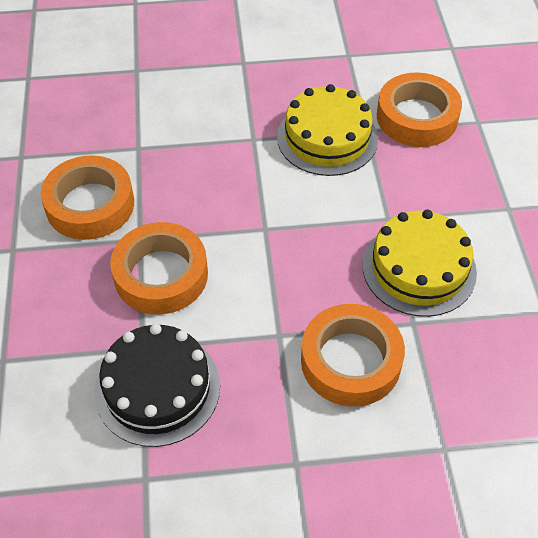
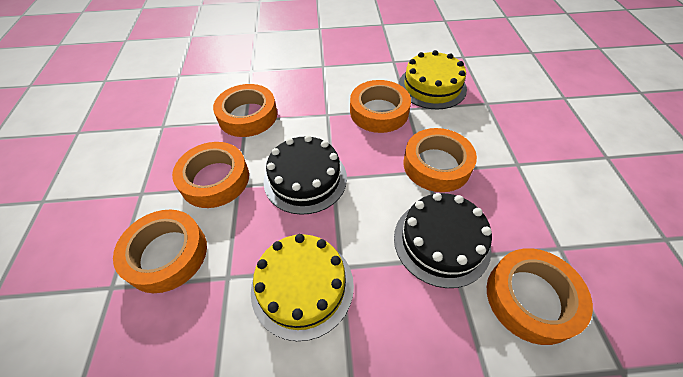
black cake: [95,324,220,447] = 1 -> [264,135,347,215] [394,193,492,288] = 2
orange tape: [40,156,134,240] [110,222,208,314] [301,304,405,407] [377,72,462,147] = 4 -> [113,210,207,293] [172,142,249,208] [213,84,277,137] [350,80,411,133] [404,128,477,192] [487,248,593,345] = 6

